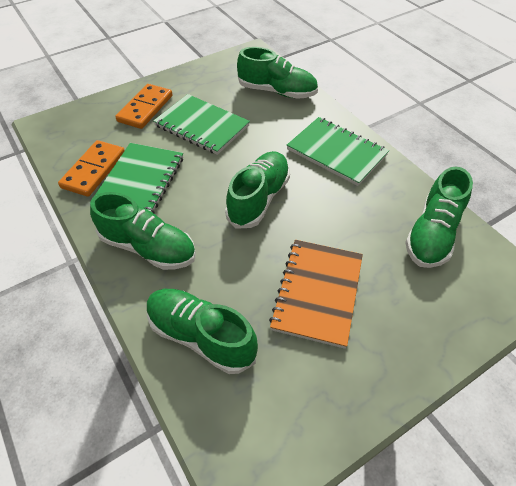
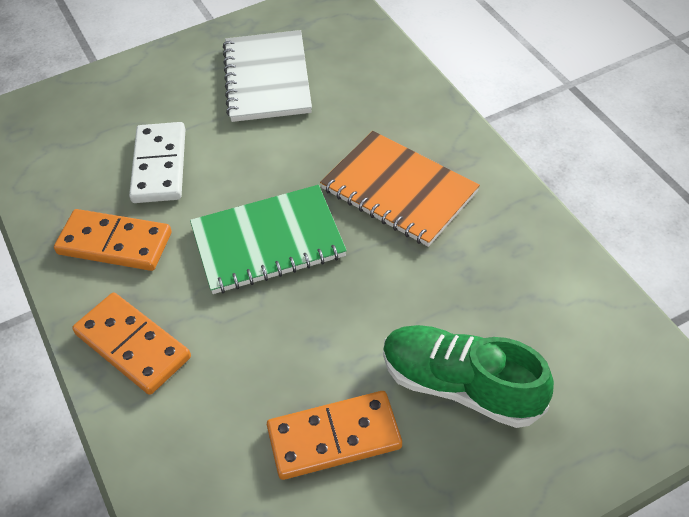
green notebook: [94,143,183,213] [153,94,250,155] [287,117,389,186] = 3 -> [190,185,347,294] = 1
green shoe: [90,192,196,270] [147,289,258,374] [225,151,290,229] [237,47,318,99] [405,167,473,268] = 5 -> [383,325,554,428] = 1
orange domino: [58,140,125,197] [115,84,173,129] = 2 -> [54,209,172,271] [72,292,191,395] [267,391,402,480] = 3
white domino: none = 0 -> [129,122,185,203] = 1
white notebook: none = 0 -> [223,30,312,122] = 1

